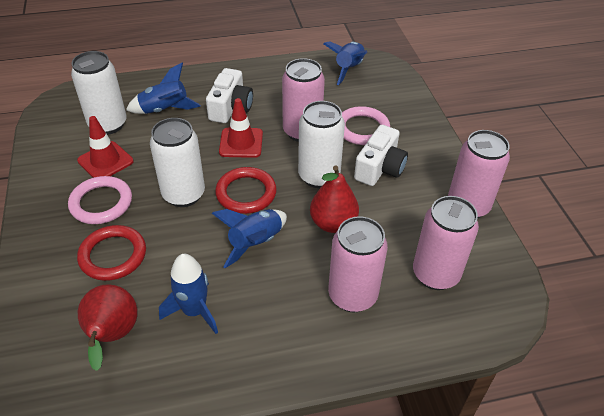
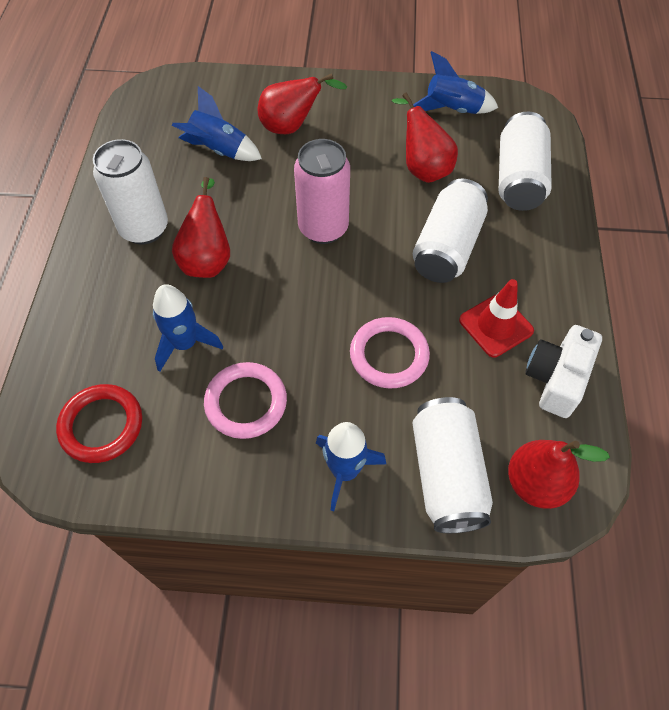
pink can: [282,58,325,142] [328,216,388,312] [413,196,479,290] [448,130,510,219] = 4 -> [294,139,350,244] = 1
red pear: [78,284,138,371] [310,165,359,233] = 2 -> [172,177,230,278] [258,73,347,134] [392,92,458,183] [508,440,610,509] = 4
red ring: [77,225,146,281] [215,167,277,214] = 2 -> [56,384,142,463] = 1
red traffic cone: [77,116,134,178] [219,98,263,158] = 2 -> [459,279,534,357] = 1
white camera: [206,68,253,123] [354,125,408,186] = 2 -> [525,325,602,418] = 1
white can: [71,51,127,135] [150,118,205,207] [298,101,345,188] = 3 -> [93,139,168,245] [412,397,493,533] [413,179,488,283] [499,112,552,211] = 4

